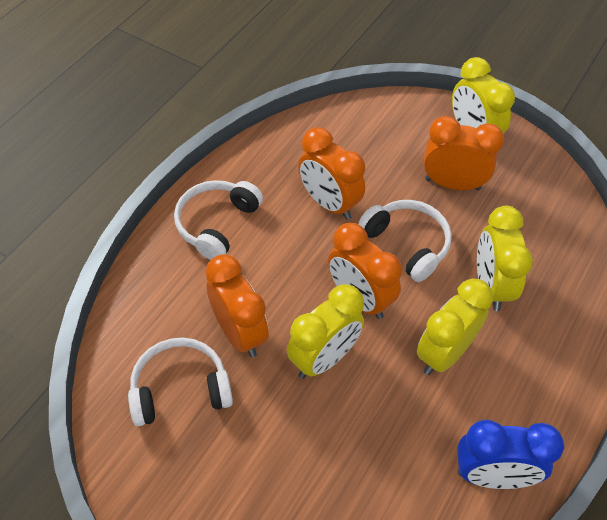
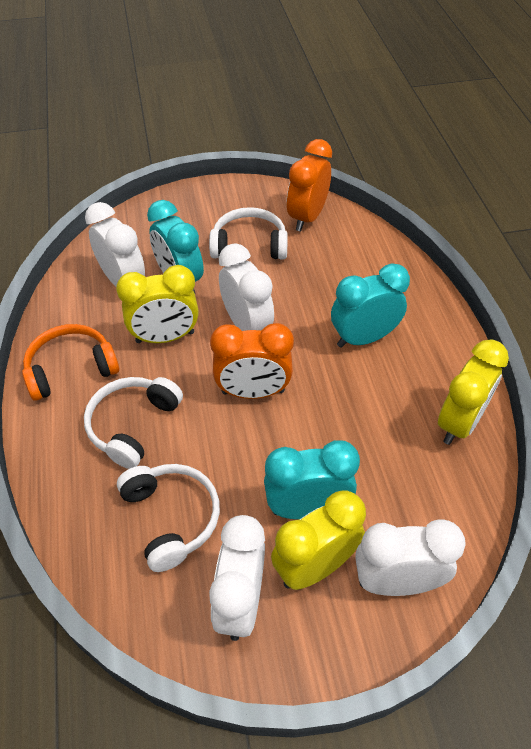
blue clock: [457,420,564,489] = 1 -> none = 0
orange clock: [206,255,269,357] [298,127,365,220] [328,223,402,319] [424,116,504,190] = 4 -> [210,323,294,399] [287,139,332,231] = 2
orange headphones: none = 0 -> [22,324,119,401] = 1
turquoise clock: none = 0 -> [147,200,204,293] [264,440,360,519] [331,263,410,348] = 3
white clock: none = 0 -> [85,202,145,286] [209,515,265,641] [219,243,274,331] [355,519,466,596] = 4
yellow clock: [287,284,364,379] [417,279,493,375] [452,57,515,134] [477,206,533,311] = 4 -> [116,265,199,343] [271,490,366,590] [438,339,509,445] = 3

